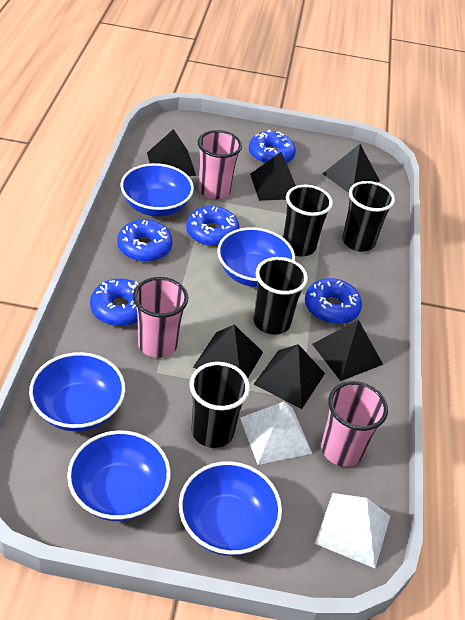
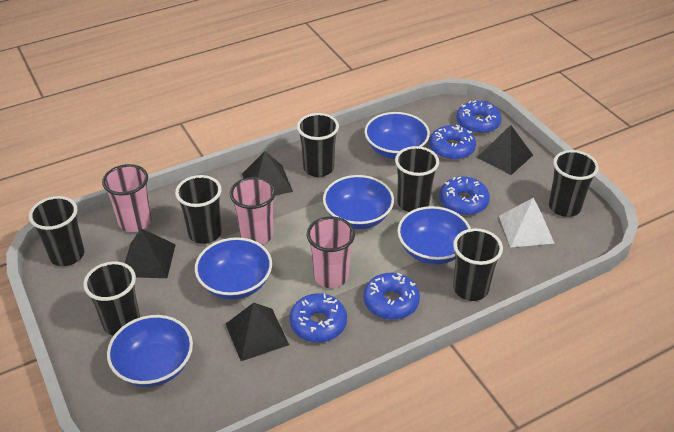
black cup: [190,362,250,448] [253,257,308,335] [283,185,333,257] [342,181,395,252] = 4 -> [29,196,84,266] [83,261,140,336] [175,175,222,244] [297,113,339,177] [395,146,439,212] [453,228,503,301] [549,150,599,217] = 7
black pyramid: [147,129,196,176] [193,325,263,378] [250,152,296,201] [254,344,325,409] [312,320,383,381] [322,144,380,193] = 6 -> [125,228,176,278] [226,303,289,361] [242,151,293,196] [477,125,533,175] = 4
white pyramid: [240,402,312,465] [315,493,390,568] = 2 -> [499,198,555,247] = 1

